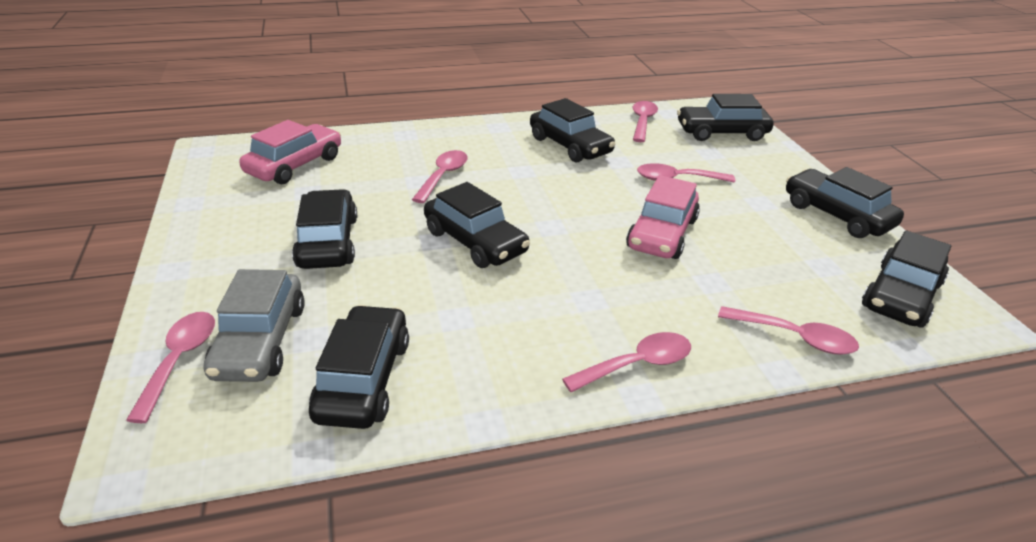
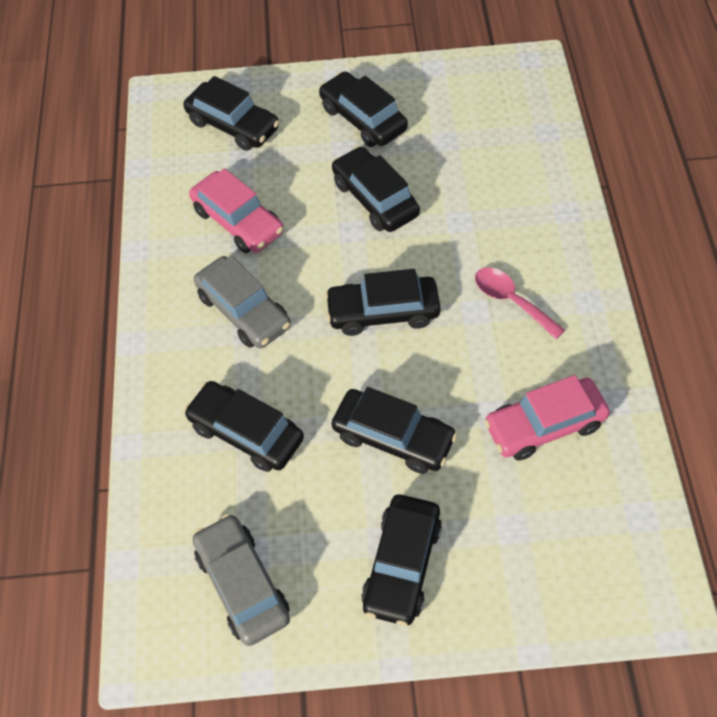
grey car: [204,269,305,382] = 1 -> [192,514,290,646] [194,256,291,348] = 2
pink spoon: [126,312,215,423] [412,150,468,203] [562,332,691,392] [633,101,658,142] [637,163,735,183] [718,306,859,355] = 6 -> [475,267,565,339] = 1

